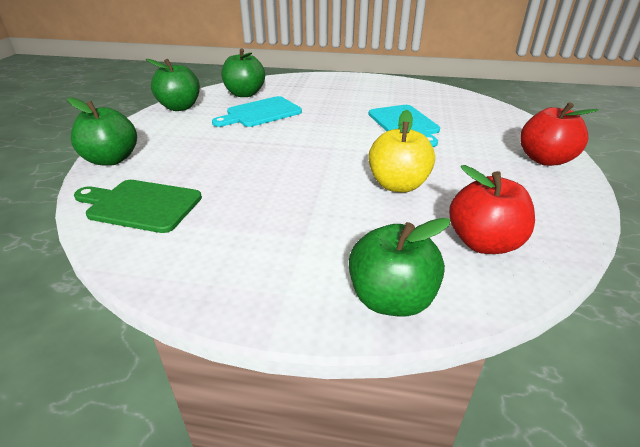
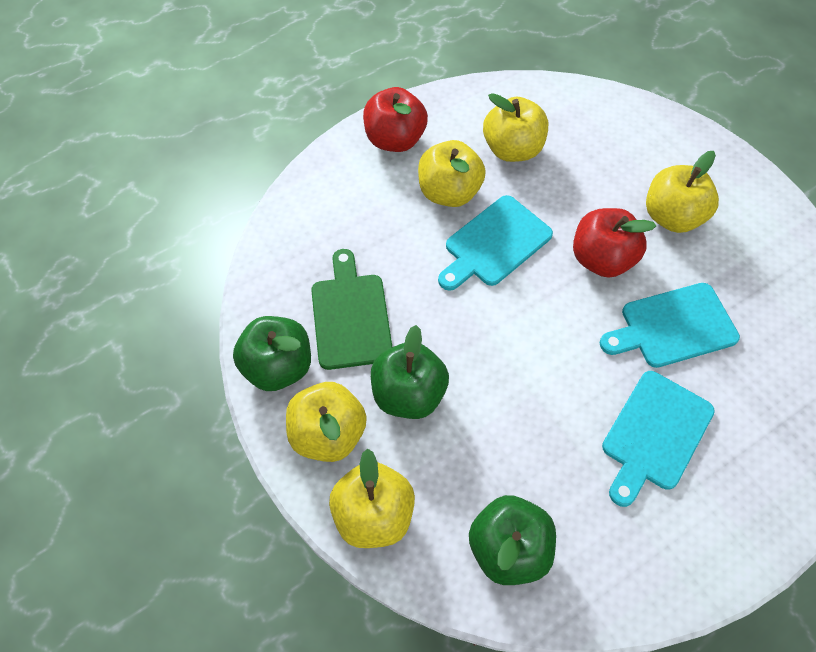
green apple: [67,98,137,166] [146,59,200,111] [221,48,265,97] [349,218,451,317] = 4 -> [233,316,311,391] [371,325,449,419] [469,495,556,585] = 3
turquoise cutting board: [212,96,302,127] [368,105,440,147] = 2 -> [438,195,553,291] [600,283,740,368] [602,371,715,507] = 3
yellow apple: [368,110,435,192] = 1 -> [286,382,367,462] [329,449,415,548] [418,140,486,207] [483,93,548,162] [646,151,719,233] = 5

